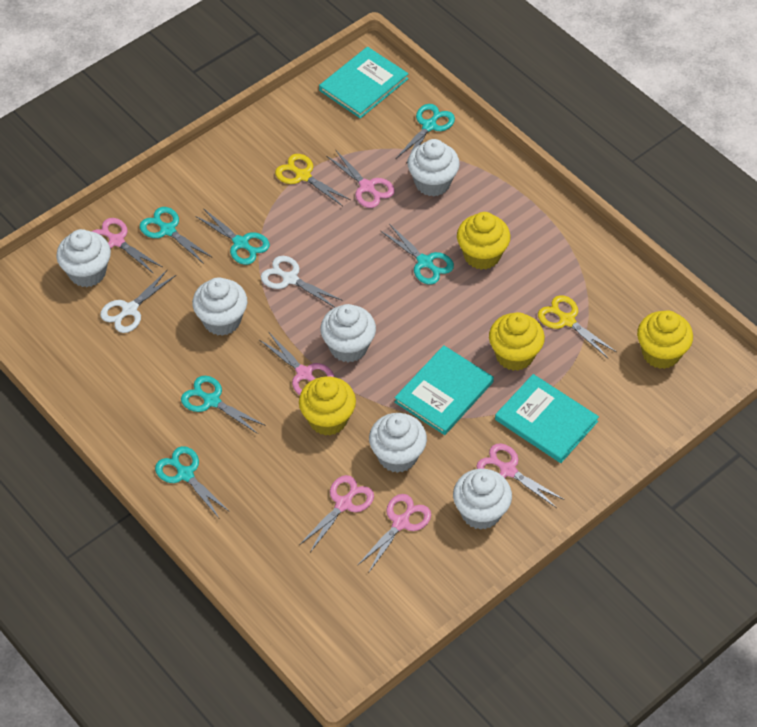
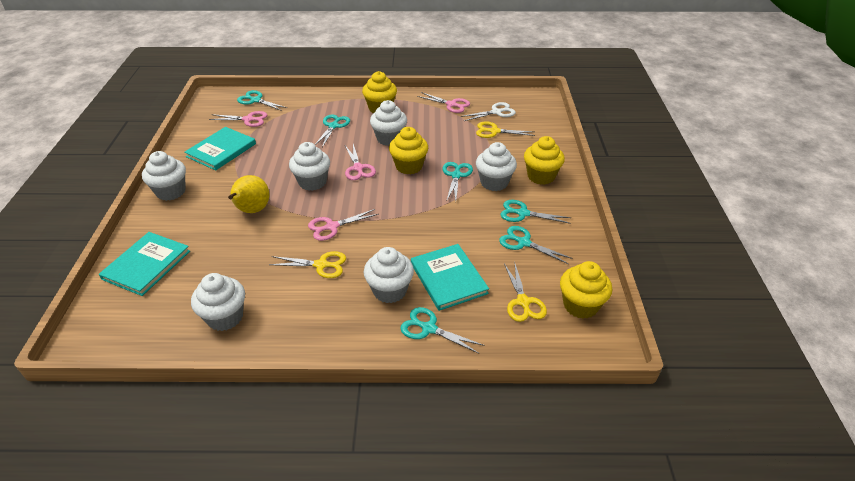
pink scissors: [92,218,162,274] [260,333,334,395] [299,475,374,552] [326,149,395,208] [357,494,431,572] [476,443,565,508] = 6 -> [209,111,267,127] [308,209,379,241] [345,144,376,180] [417,92,470,113] = 4
white scissors: [100,269,176,333] [261,256,343,308] = 2 -> [460,102,516,121] = 1
yellow pear: none = 0 -> [228,175,270,213] = 1
yellow scissors: [275,154,351,206] [538,295,617,358] = 2 -> [269,251,346,278] [476,121,535,138] [504,261,547,322] = 3

